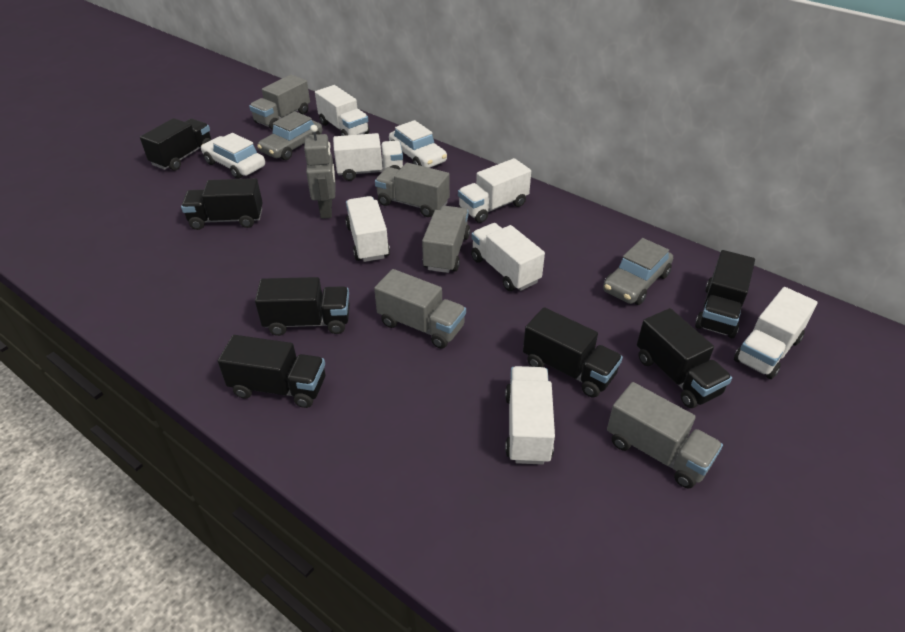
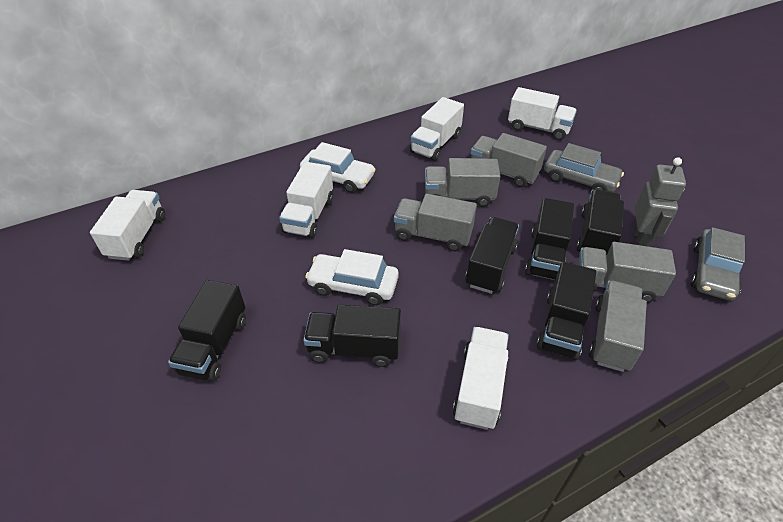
black truck: [140,118,211,171] [181,178,263,230] [218,335,325,408] [255,277,350,336] [523,307,623,398] [637,308,732,408] [695,250,755,338] = 7 -> [168,280,246,381] [304,305,401,367] [465,217,519,294] [525,198,574,280] [537,262,596,360] [576,189,624,256] = 6
white truck: [315,85,370,136] [333,133,403,181] [345,196,390,262] [458,158,531,223] [471,223,545,291] [505,366,555,465] [734,287,818,379] = 7 -> [90,190,165,261] [279,162,333,238] [410,97,464,161] [453,327,509,430] [508,87,577,140] = 5

